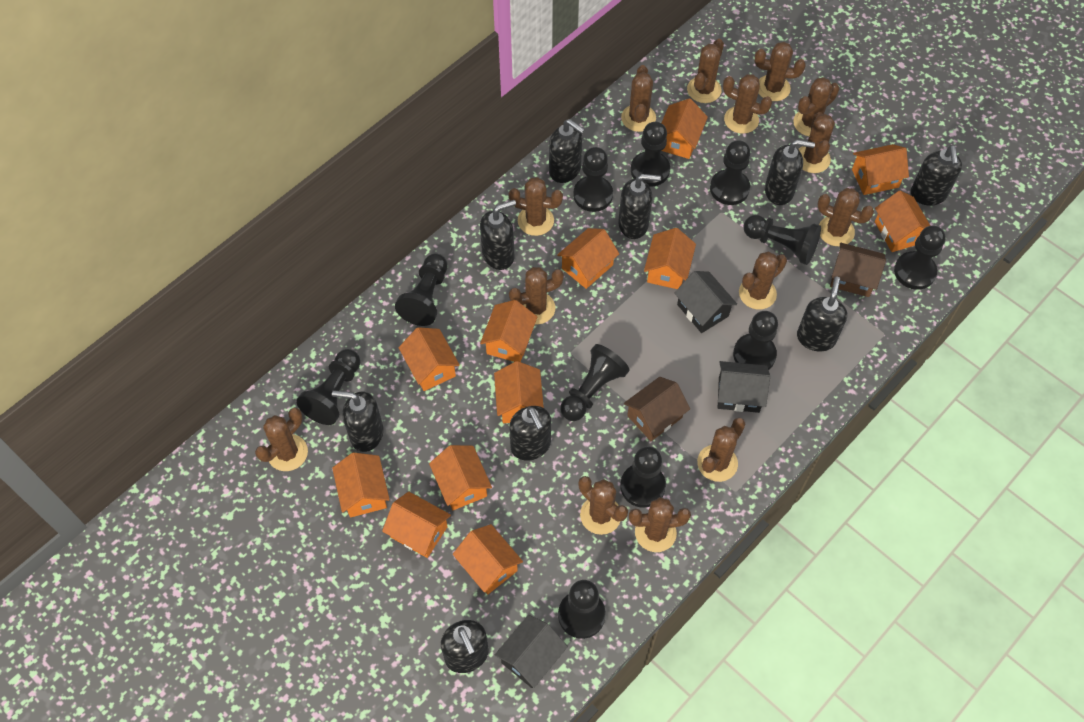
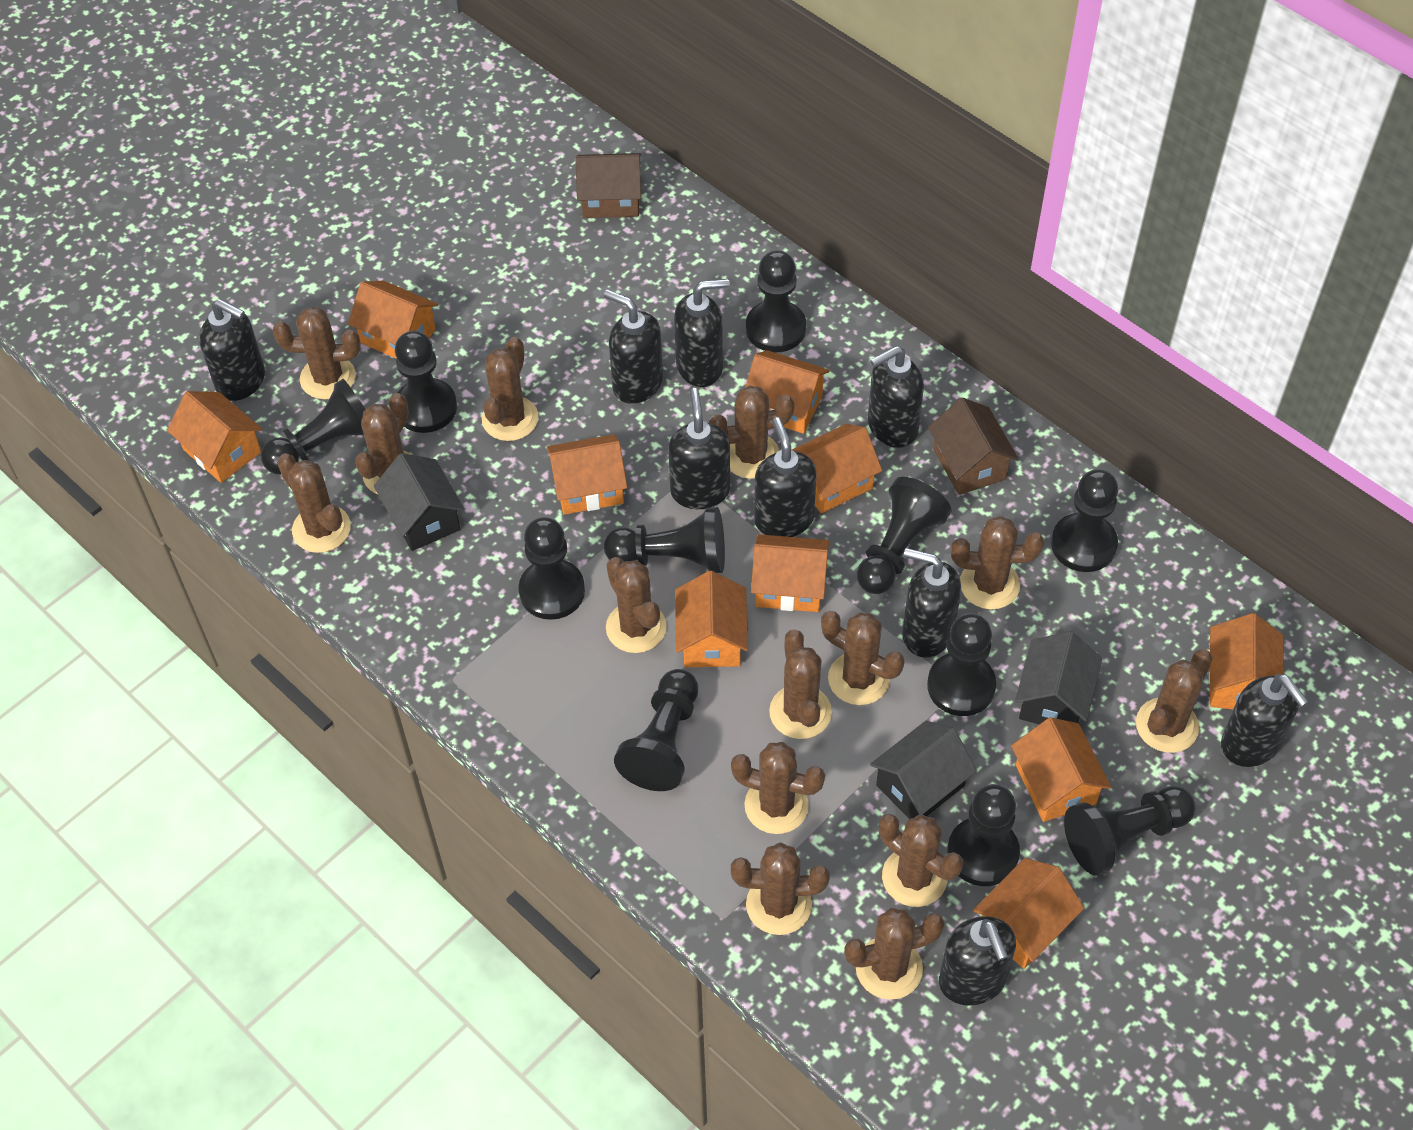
orange house: [332,452,390,518] [382,492,451,558] [399,327,460,391] [429,445,492,510] [453,524,523,595] [480,300,537,362] [494,361,544,423] [557,228,619,289] [644,228,696,289] [662,98,708,159] [852,144,909,195] [875,190,930,252] = 12 -> [167,391,262,483] [348,281,438,358] [547,434,627,515] [675,571,748,667] [745,350,830,434] [751,534,829,612] [792,424,882,513] [973,858,1084,969] [1011,717,1111,822] [1209,613,1284,709] = 10

